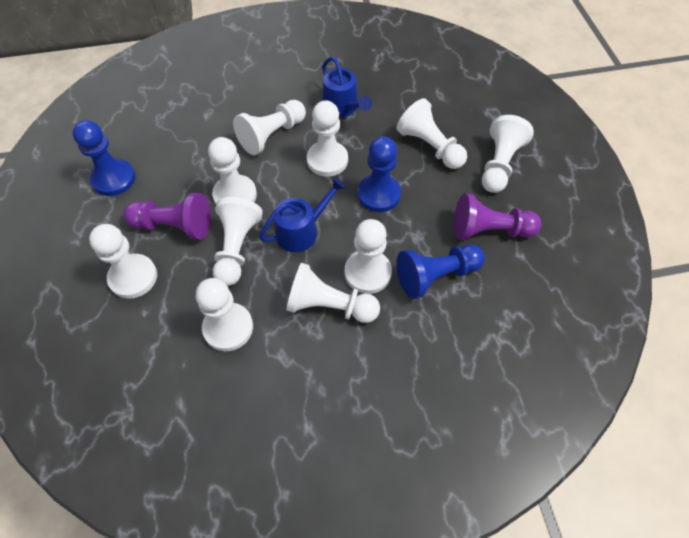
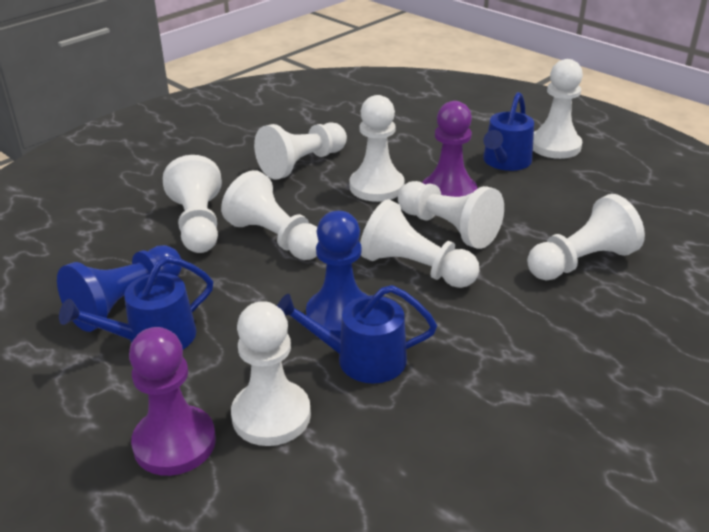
blue pawn: [72,120,135,196] [358,136,401,212] [396,244,485,299] = 3 -> [57,245,182,332] [306,211,368,337] = 2
blue watering can: [259,177,346,252] [322,57,372,117] = 2 -> [59,256,213,349] [277,285,437,384] [483,92,534,171] = 3
white pawn: [89,224,157,299] [196,278,253,351] [208,137,257,204] [213,197,263,286] [233,100,306,155] [286,263,380,323] [307,100,348,177] [345,219,392,294] [397,98,467,169] [482,115,534,193] = 10 -> [163,155,222,253] [221,170,319,260] [231,301,311,446] [254,122,347,180] [350,95,405,202] [360,199,479,288] [398,181,504,249] [527,194,645,280] [533,59,583,159] = 9

